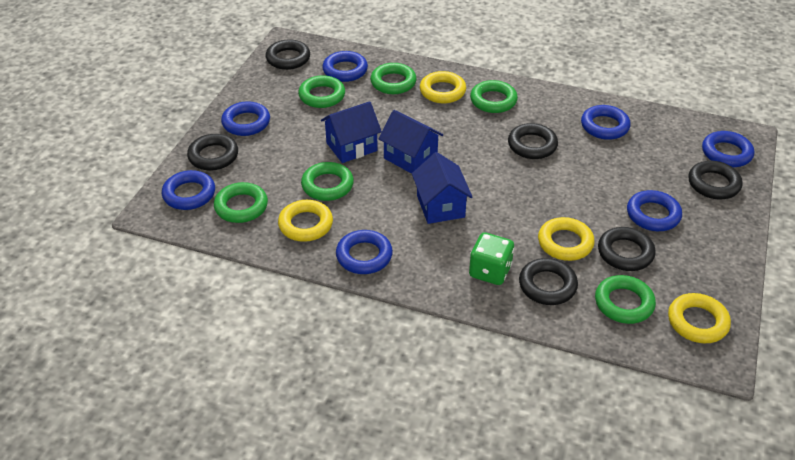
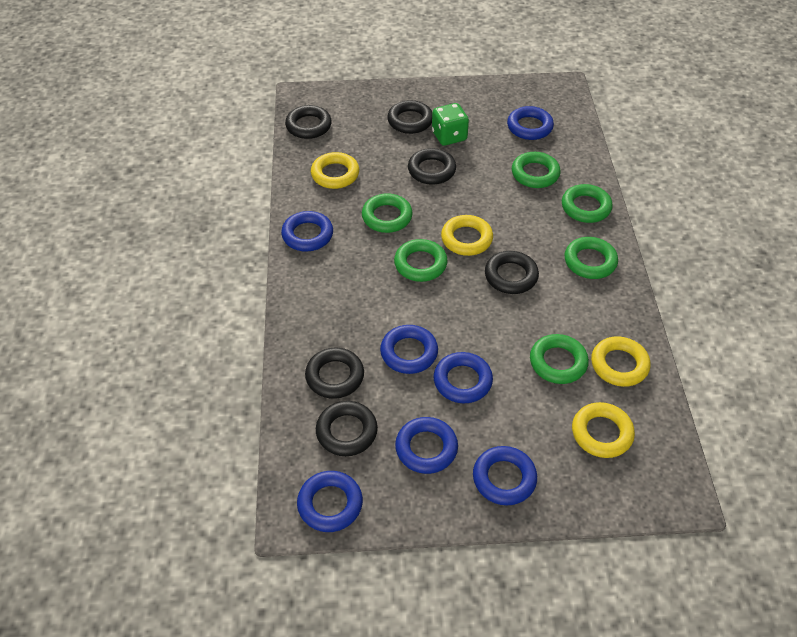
blue house: [321,101,382,163] [378,110,443,174] [412,152,473,224] = 3 -> none = 0

